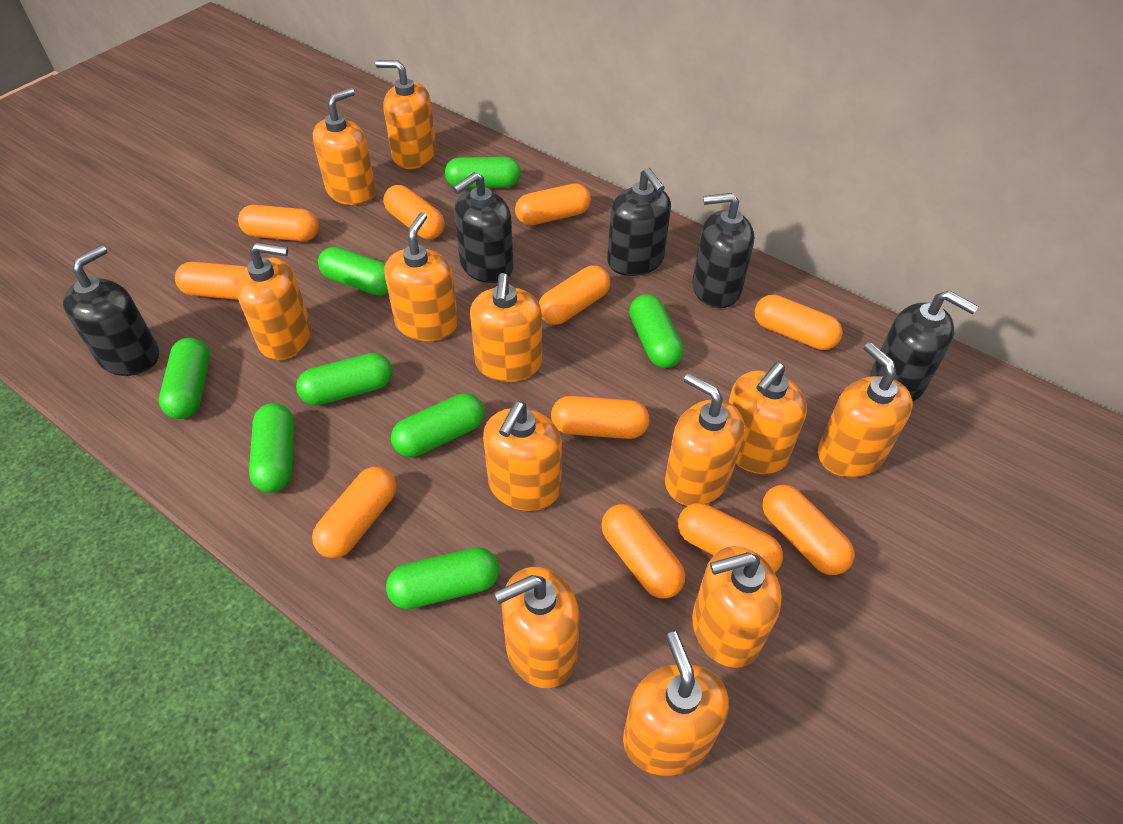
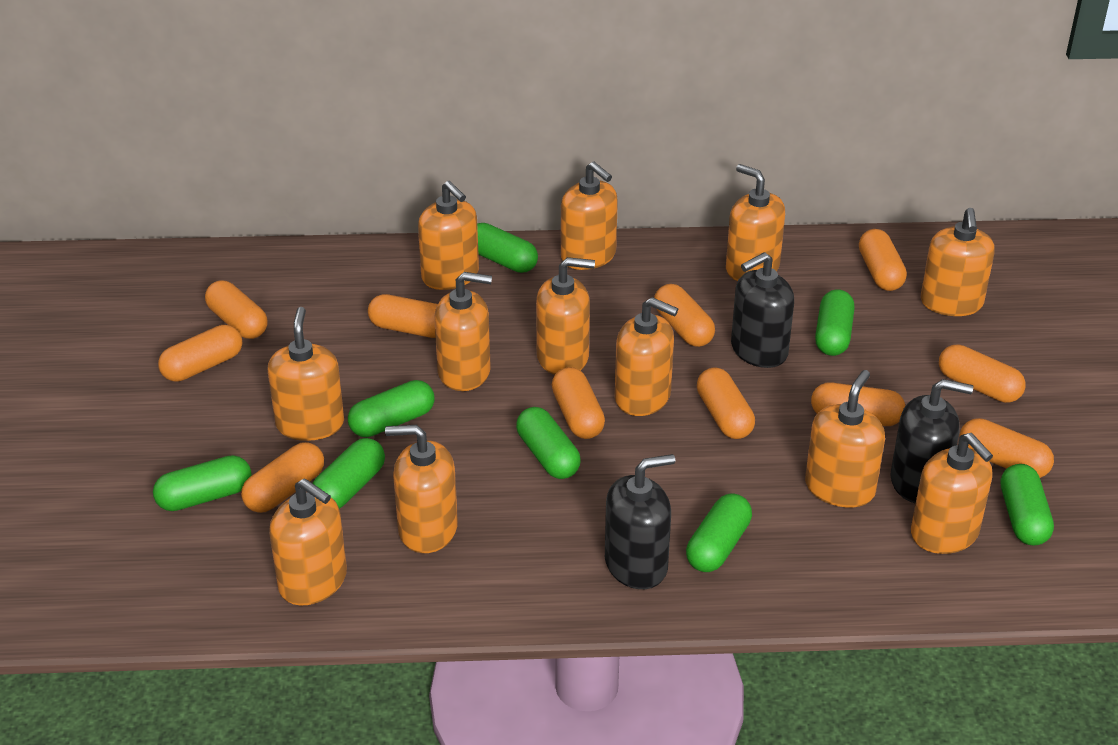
black soap dispenser: [63,245,159,376] [453,172,514,283] [607,168,671,276] [692,193,754,308] [870,291,978,401] = 5 -> [605,454,675,589] [731,252,794,368] [891,379,973,504] = 3

